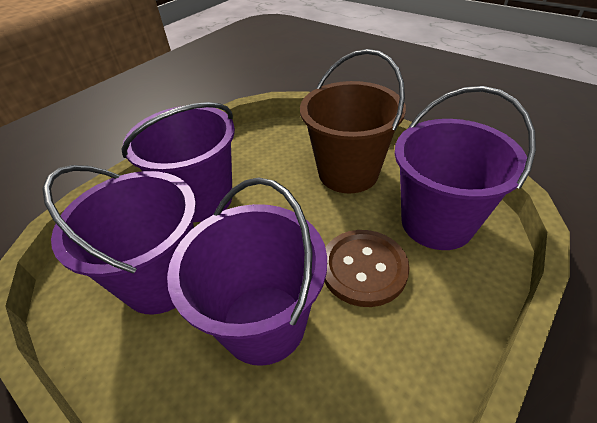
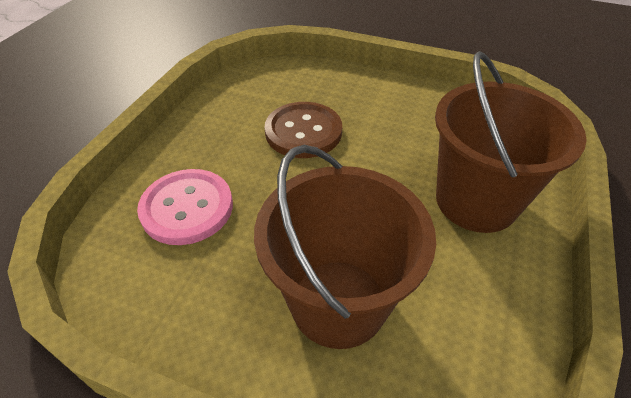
brown bucket: [300,49,406,193] = 1 -> [254,145,436,349] [435,51,587,233] = 2
pink button: none = 0 -> [137,169,233,245] = 1
purple bucket: [42,165,196,315] [121,102,235,222] [167,177,327,366] [395,86,536,250] = 4 -> none = 0

